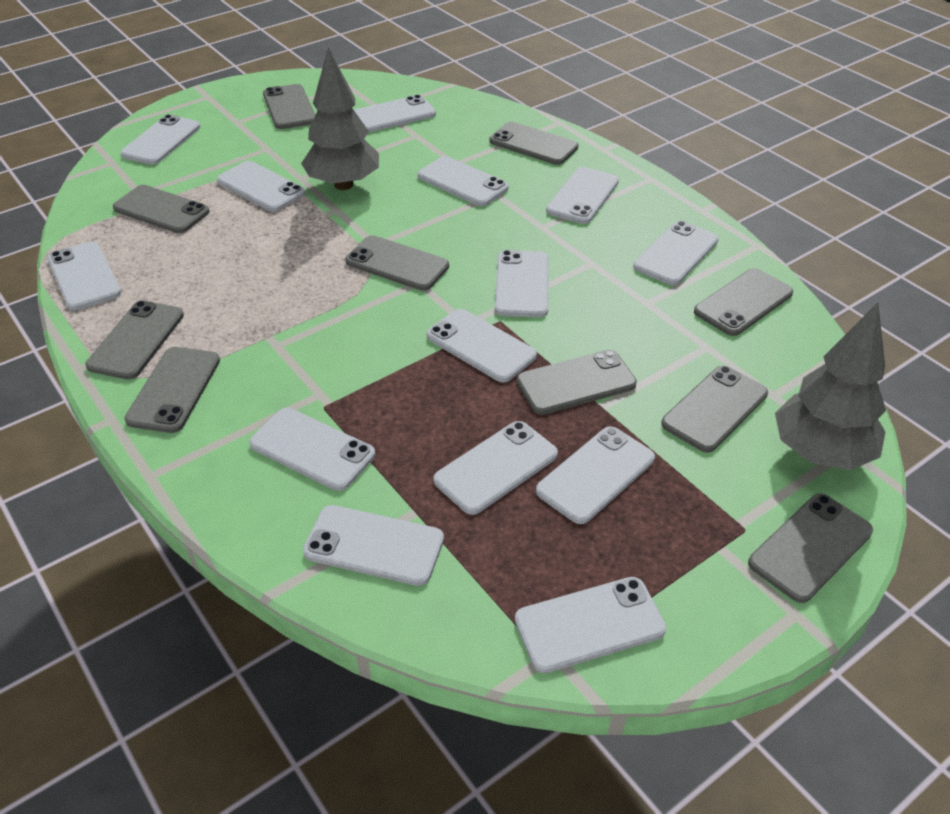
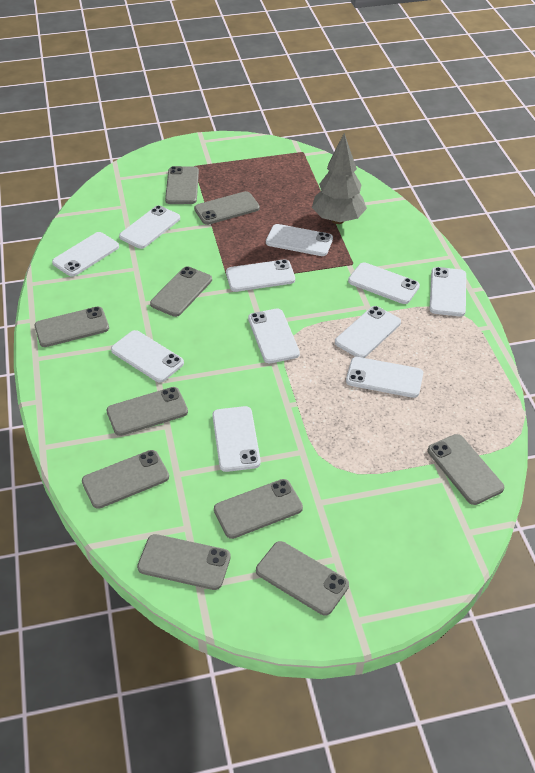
grey tree: [301,47,379,190] [775,303,886,470] = 2 -> [312,133,367,224] = 1
white phone: [48,242,121,310] [120,114,200,165] [217,161,305,212] [249,408,375,491] [303,505,444,586] [354,95,436,132] [418,156,508,206] [427,309,537,382] [434,421,558,515] [495,250,549,317] [515,577,666,673] [536,427,655,524] [546,167,619,224] [633,221,719,285] = 14 -> [52,232,119,277] [111,330,184,382] [119,205,180,249] [212,406,261,472] [226,259,295,292] [248,309,300,363] [266,224,333,256] [335,306,401,358] [346,357,423,398] [348,262,420,304] [429,267,466,316] = 11

